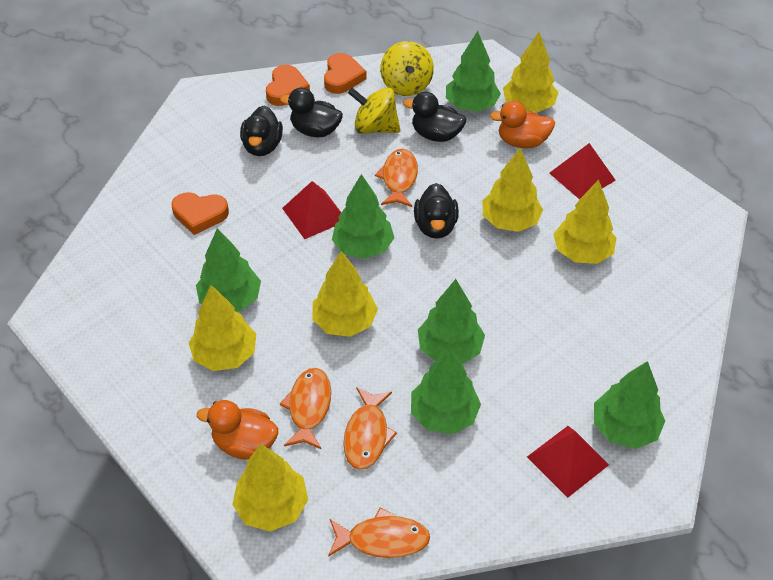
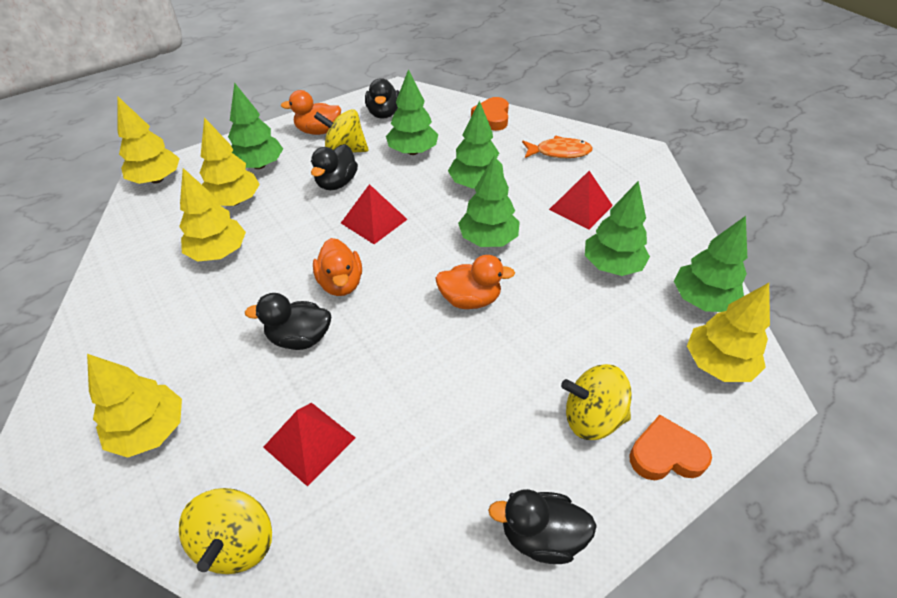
orange duck: [197,400,278,460] [490,101,555,148] = 2 -> [281,90,341,135] [313,238,362,296] [435,255,515,309] = 3
orange fish: [280,368,331,449] [328,508,430,558] [343,387,397,470] [375,149,418,207] = 4 -> [522,136,593,158] = 1
orange heart: [172,192,229,235] [266,65,310,106] [324,53,367,94] = 3 -> [471,97,509,131] [629,415,712,480] = 2
yellow spinning top: [348,87,400,134] [380,41,434,96] = 2 -> [179,488,272,574] [314,109,369,153] [561,364,632,440] = 3
yellow tree: [189,285,256,371] [232,444,308,532] [312,251,378,337] [482,148,543,232] [503,32,559,112] [553,180,616,264] = 6 -> [87,354,182,458] [117,96,180,184] [179,168,246,262] [200,117,260,206] [687,283,770,382] = 5

